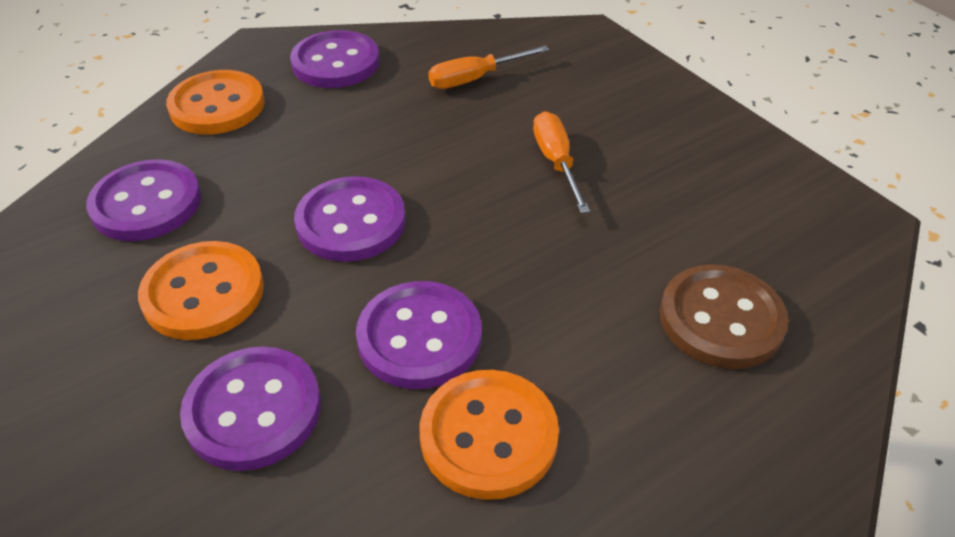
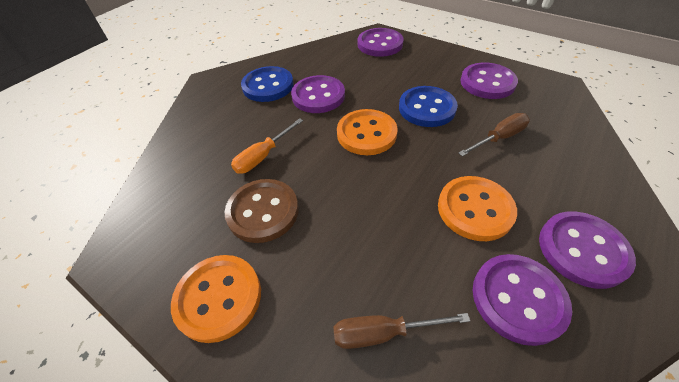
blue button: none = 0 -> [241,66,294,102] [399,86,458,127] = 2
brown screwdriver: none = 0 -> [333,313,470,349] [458,113,530,157] = 2
orange screwdriver: [428,46,549,89] [533,111,590,213] = 2 -> [231,118,303,174] = 1

